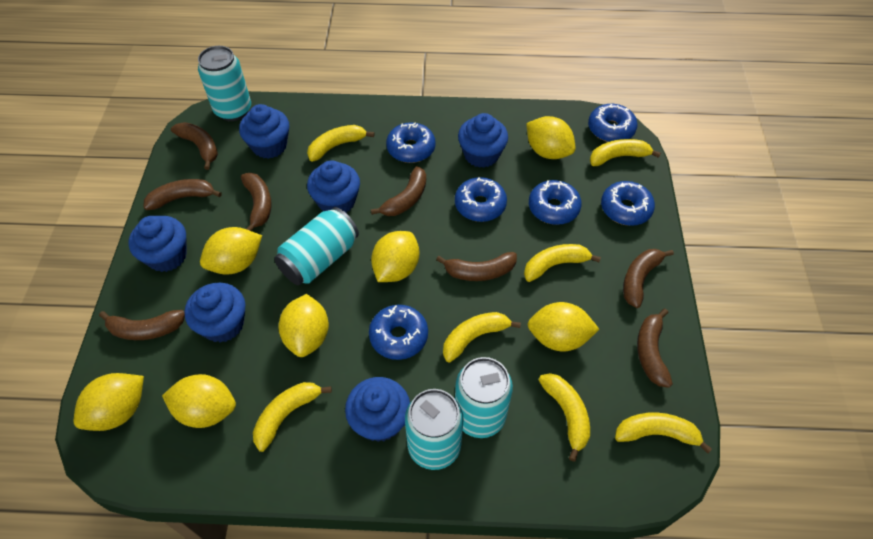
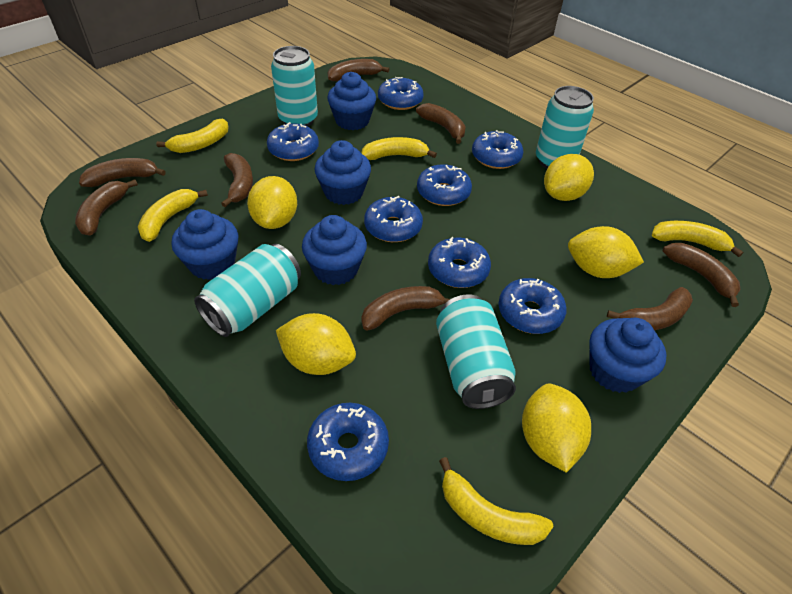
blue cupcake: [128,216,187,272] [184,283,245,343] [239,104,289,159] [307,160,360,213] [345,377,410,442] [458,113,508,168] = 6 -> [171,209,238,280] [302,215,367,285] [314,140,371,205] [327,72,376,130] [589,318,666,393] = 5
blue donut: [369,305,428,360] [386,122,436,163] [455,177,507,222] [529,180,582,225] [588,104,637,142] [601,181,655,226] = 6 -> [267,122,319,161] [307,403,389,481] [364,196,423,242] [378,77,424,110] [417,164,472,206] [428,237,491,288] [472,130,523,169] [498,278,566,334] = 8
yellow banana: [253,382,332,452] [307,125,375,162] [443,312,521,362] [524,244,601,282] [539,373,590,462] [590,139,661,166] [615,412,712,453] = 7 -> [138,189,208,242] [156,119,229,153] [361,137,437,160] [439,457,554,545] [652,221,743,257] = 5
yellow lemon: [74,373,144,431] [162,374,236,428] [200,227,262,275] [278,294,329,357] [371,231,419,282] [526,116,575,159] [527,302,599,351] = 7 -> [247,176,297,229] [276,313,356,375] [522,384,591,473] [544,154,594,201] [568,226,644,278] = 5

